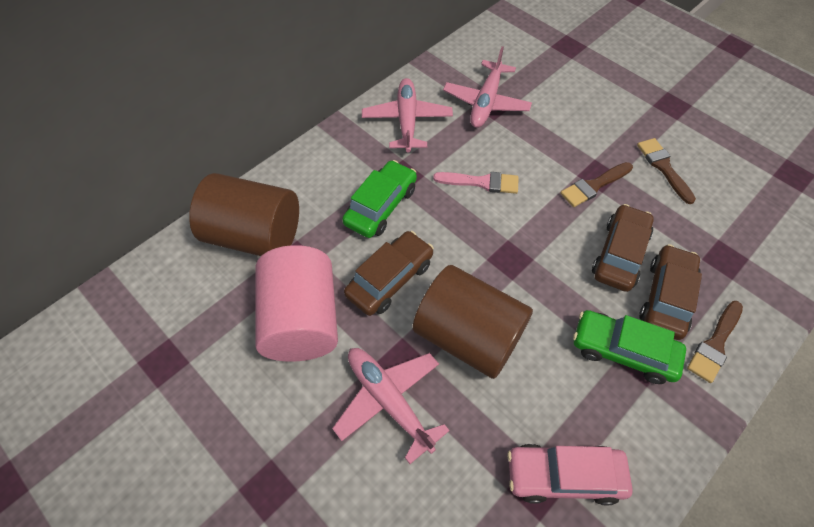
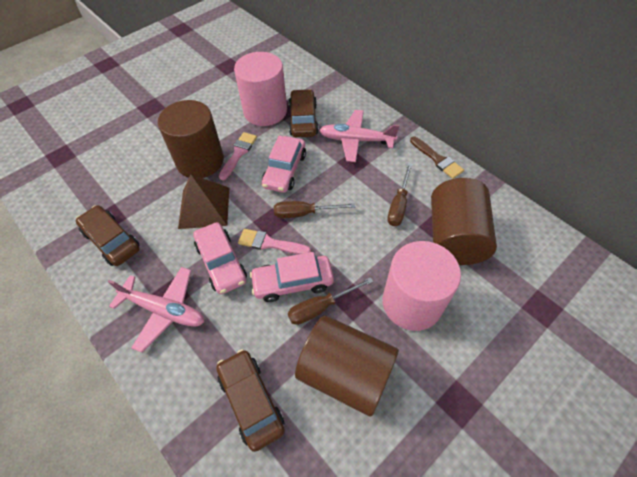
brown brush: [560,162,633,207] [637,138,696,204] [687,301,743,383] = 3 -> [410,137,464,179] = 1
brown cylinder: [189,173,299,256] [413,265,533,379] = 2 -> [158,100,224,178] [295,316,399,417] [431,178,497,265] = 3
brown pyramid: none = 0 -> [178,174,229,229] = 1
brown screwdriver: none = 0 -> [274,201,355,218] [288,277,373,325] [387,163,412,226] = 3
green car: [342,160,417,238] [573,310,686,384] = 2 -> none = 0
pink brush: [433,172,519,194] = 1 -> [219,132,257,180] [238,229,311,254] = 2
pink car: [507,444,633,505] = 1 -> [193,222,247,294] [250,252,334,302] [262,136,306,193] = 3
pink cylinder: [256,245,338,362] = 1 -> [234,52,287,126] [383,241,461,331] = 2
pink plane: [332,348,450,464] [362,78,453,152] [443,46,532,128] = 3 -> [108,267,204,352] [319,110,399,162] = 2

